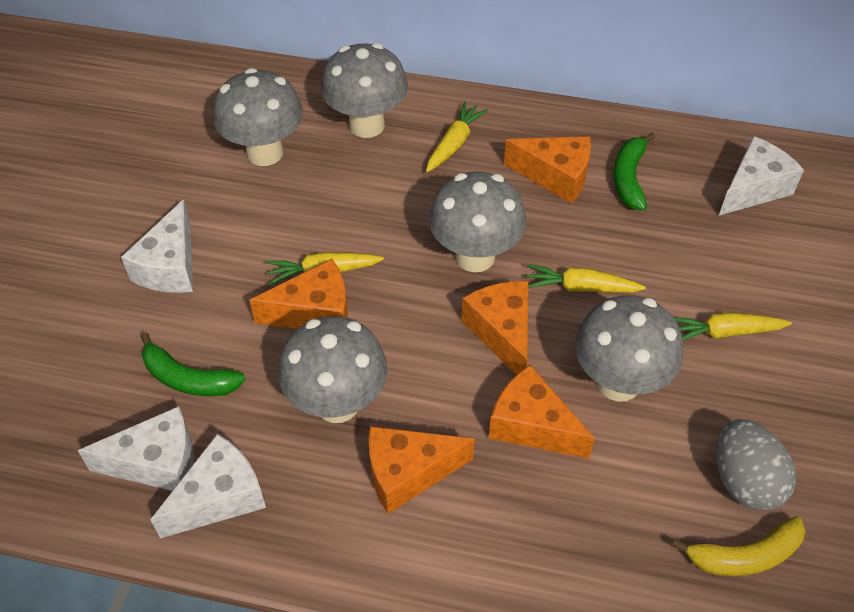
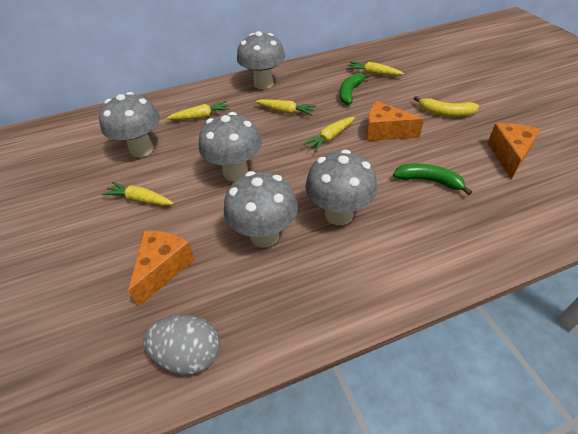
orange cheese: [249,259,348,329] [369,426,475,514] [461,281,528,375] [489,365,595,459] [504,137,591,204] = 5 -> [128,230,195,306] [366,101,424,141] [487,123,540,179] = 3
white cheese: [78,406,194,491] [121,199,193,293] [150,434,266,538] [719,136,804,215] = 4 -> none = 0
yellow carrot: [266,252,384,285] [426,101,488,172] [527,264,646,293] [673,312,792,341] = 4 -> [101,182,174,206] [167,101,230,120] [255,99,316,115] [303,117,355,152] [346,62,404,76] = 5

